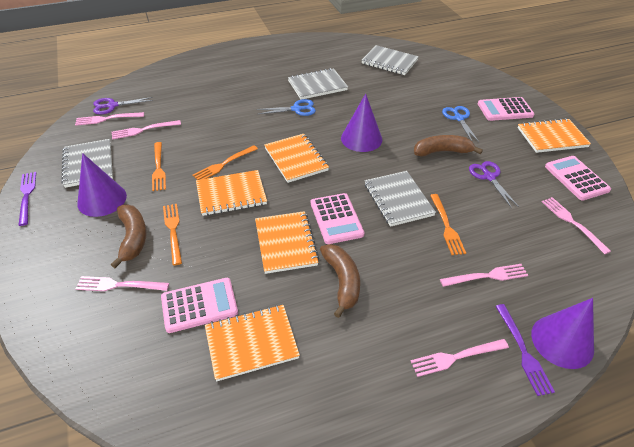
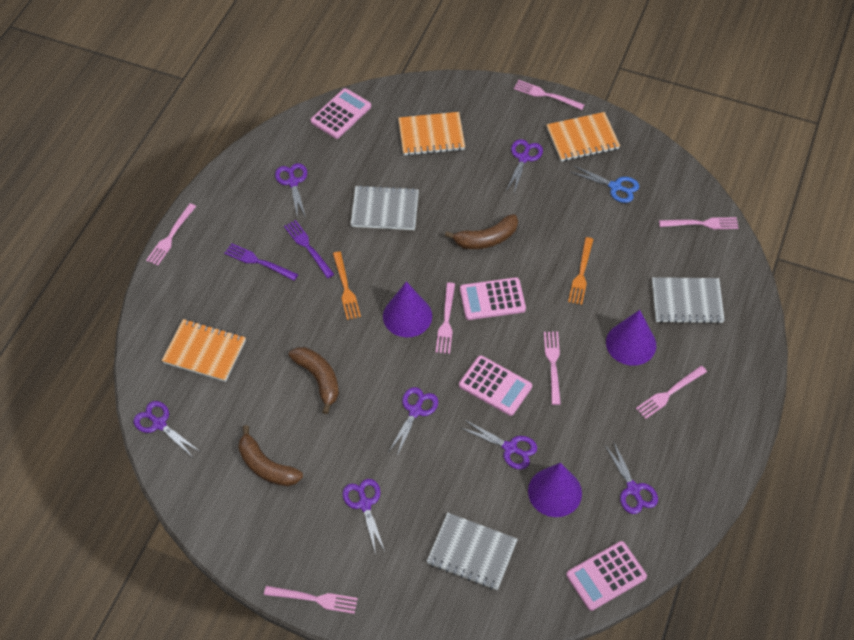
blue scissors: [257,99,316,116] [442,106,479,142] = 2 -> [571,166,639,203] = 1
grey notebook: [61,139,113,188] [288,68,348,100] [361,45,419,75] [365,171,436,227] = 4 -> [351,185,419,230] [426,513,518,590] [652,277,725,324] = 3
orange fork: [152,142,166,191] [163,204,182,265] [192,145,258,180] [430,194,466,255] = 4 -> [333,251,361,320] [568,237,594,305] = 2
orange notebook: [196,170,267,216] [205,305,300,381] [255,211,319,274] [264,134,329,183] [518,118,591,153] = 5 -> [161,319,246,382] [398,112,465,156] [547,112,620,161] = 3
pink fork: [75,112,144,126] [76,276,169,291] [111,120,181,140] [411,339,509,377] [440,264,528,287] [542,197,611,254] = 6 -> [146,203,196,266] [264,586,358,614] [436,282,455,354] [514,80,585,110] [544,332,561,405] [636,366,707,419] [659,217,738,229] = 7
purple scissors: [93,97,153,114] [469,161,519,208] = 2 -> [134,401,199,456] [275,163,307,219] [343,479,385,554] [389,387,438,456] [461,420,537,469] [506,139,543,193] [605,441,658,514] = 7

